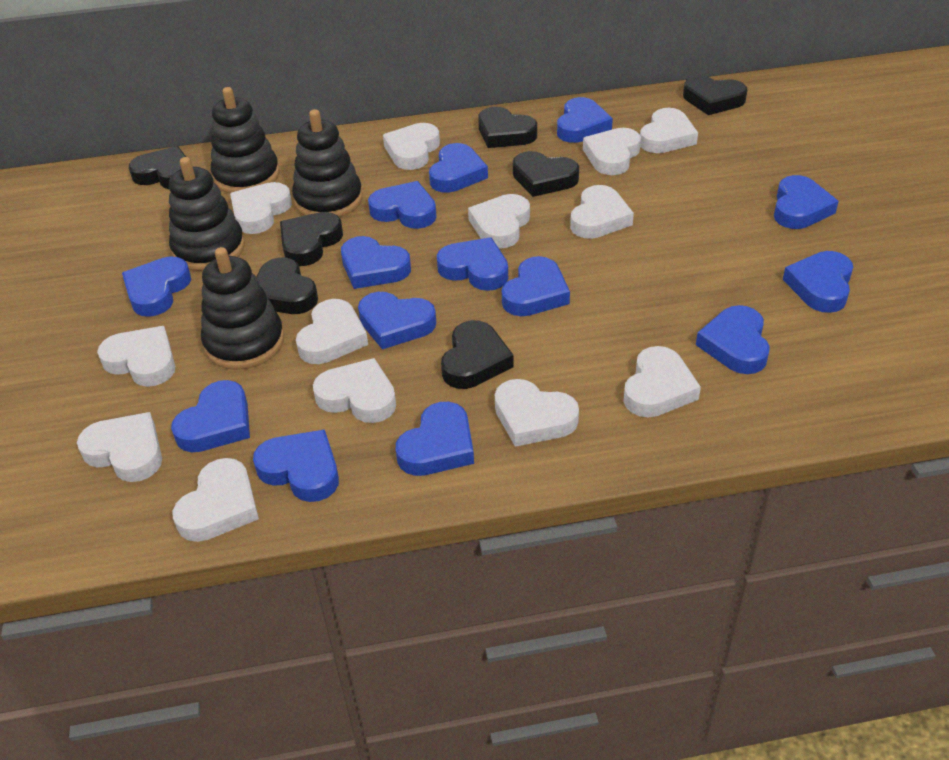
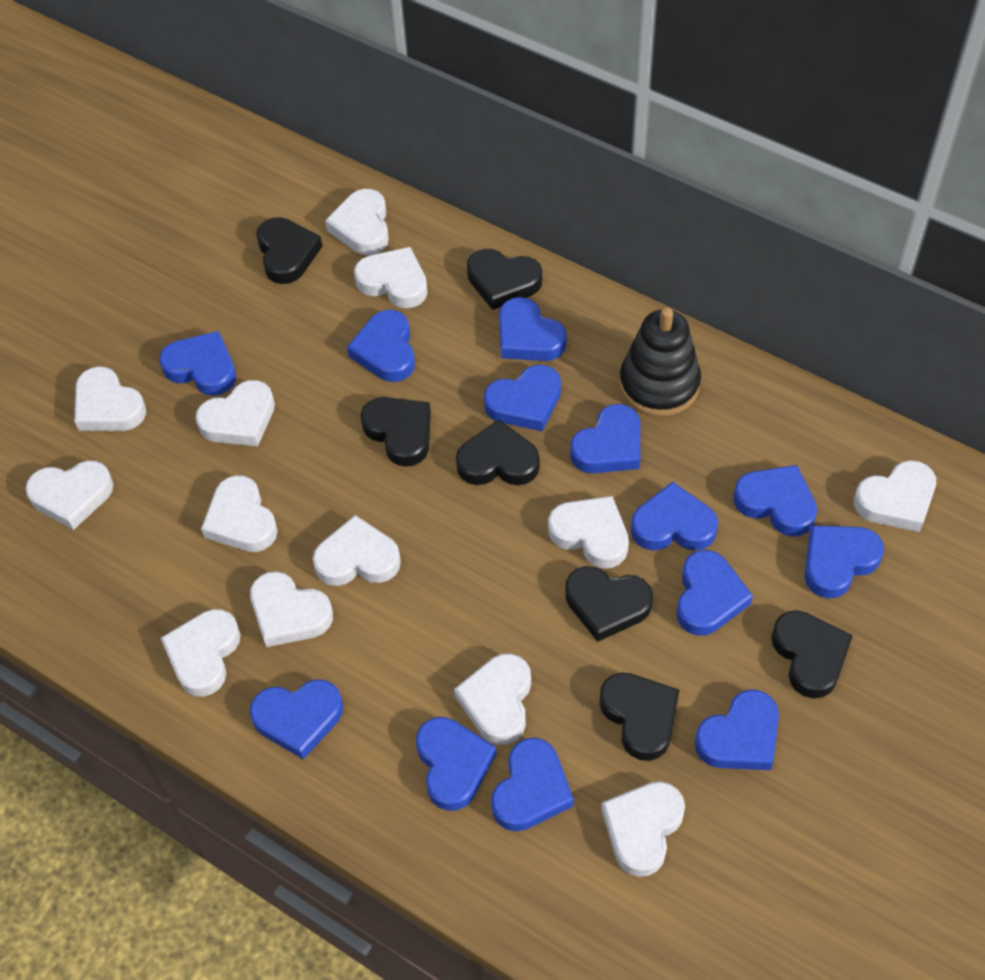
black stacking toy: [169,157,245,271] [201,247,284,370] [211,87,280,193] [292,109,363,217] = 4 -> [619,307,701,417] = 1
blue heart: [122,256,191,317] [171,380,250,452] [253,429,339,502] [341,236,411,289] [358,292,436,349] [368,181,437,229] [396,402,474,476] [429,143,488,193] [437,237,508,291] [502,256,570,316] [557,97,613,143] [696,305,770,374] [774,175,839,229] [783,251,853,313] = 14 -> [159,331,236,396] [250,680,343,759] [347,310,415,382] [416,717,496,811] [484,365,561,431] [491,738,574,832] [499,297,567,361] [570,404,640,473] [631,482,718,551] [676,550,753,636] [694,690,779,770] [733,465,817,536] [805,525,884,598] = 13

